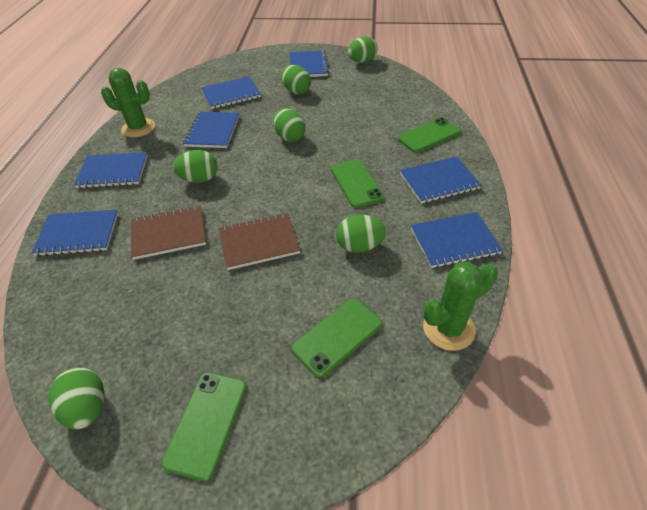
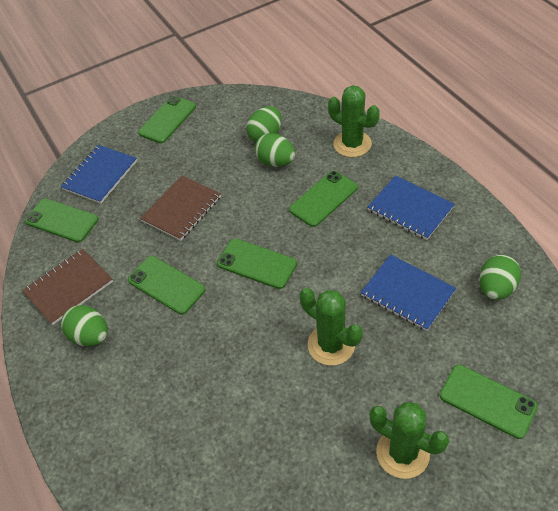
blue notebook: [32,209,118,256] [74,152,148,188] [183,111,239,148] [201,76,261,109] [290,50,329,77] [400,156,482,204] [411,212,503,268] = 7 -> [61,145,137,204] [361,254,456,331] [368,175,455,240] = 3
green cactus: [101,68,155,137] [423,262,498,351] = 2 -> [300,288,363,366] [328,85,380,157] [370,402,449,479] = 3
green egg: [48,367,104,430] [173,150,218,183] [273,108,306,142] [281,65,311,94] [336,215,387,253] [348,36,378,63] = 6 -> [61,305,108,346] [246,106,282,142] [255,133,295,167] [479,255,521,300] = 4
green phone: [161,372,246,481] [291,298,382,378] [331,159,384,208] [397,118,461,153] = 4 -> [25,198,98,242] [128,256,205,314] [138,96,196,143] [217,239,297,289] [289,171,358,227] [440,365,538,439] = 6

